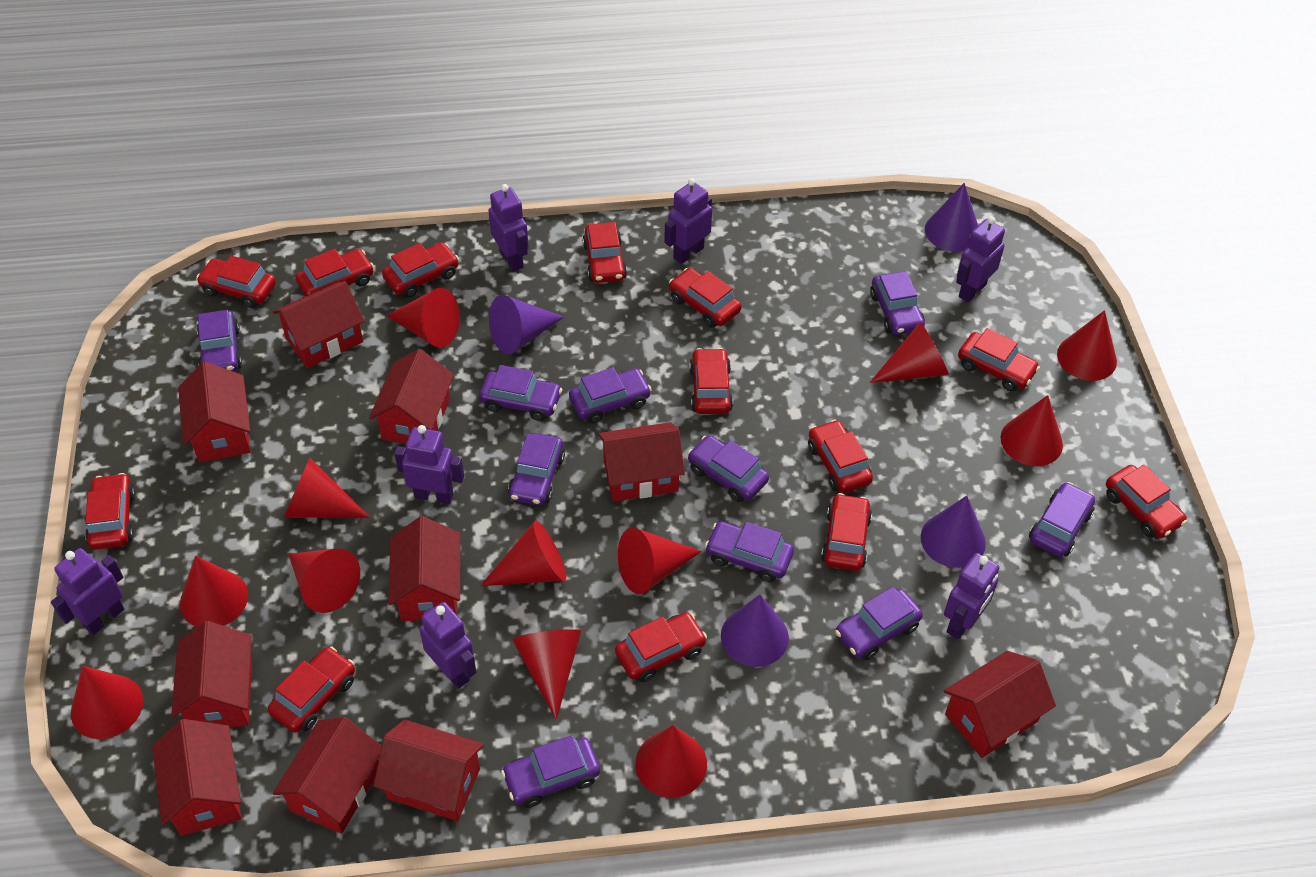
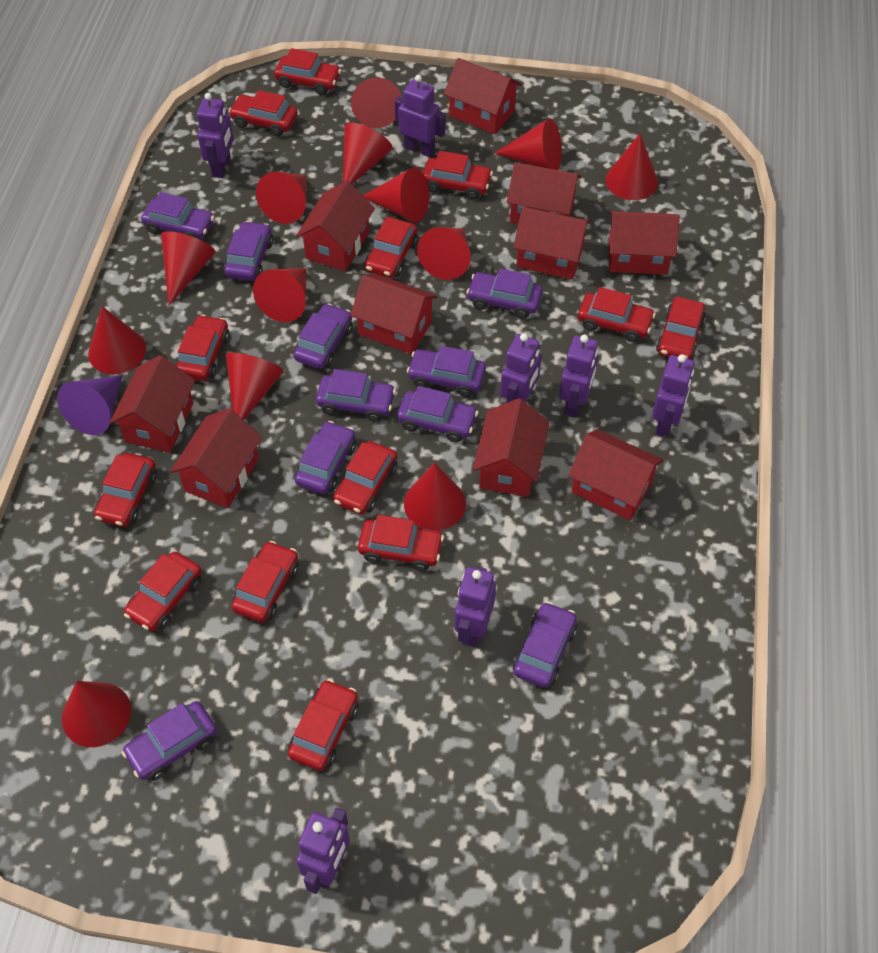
purple cone: [489,295,564,354] [721,594,789,667] [921,496,986,568] [925,183,978,252] = 4 -> [57,375,123,435] = 1
red cone: [71,666,143,739] [180,556,248,627] [284,458,370,518] [288,549,360,613] [386,288,460,348] [480,521,566,586] [512,629,581,720] [618,527,702,594] [635,725,707,798] [869,322,949,383] [1000,395,1063,466] [1057,310,1117,381] = 12 -> [62,681,131,747] [88,306,146,374] [161,231,216,305] [226,352,284,420] [253,268,307,322] [256,172,307,224] [343,122,392,184] [351,77,402,128] [363,167,429,223] [404,463,466,531] [417,227,471,280] [495,118,562,170] [606,134,658,200] = 13

